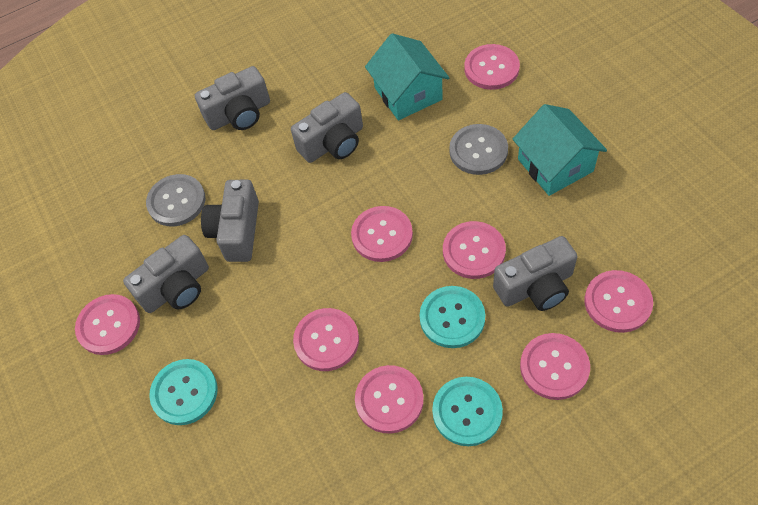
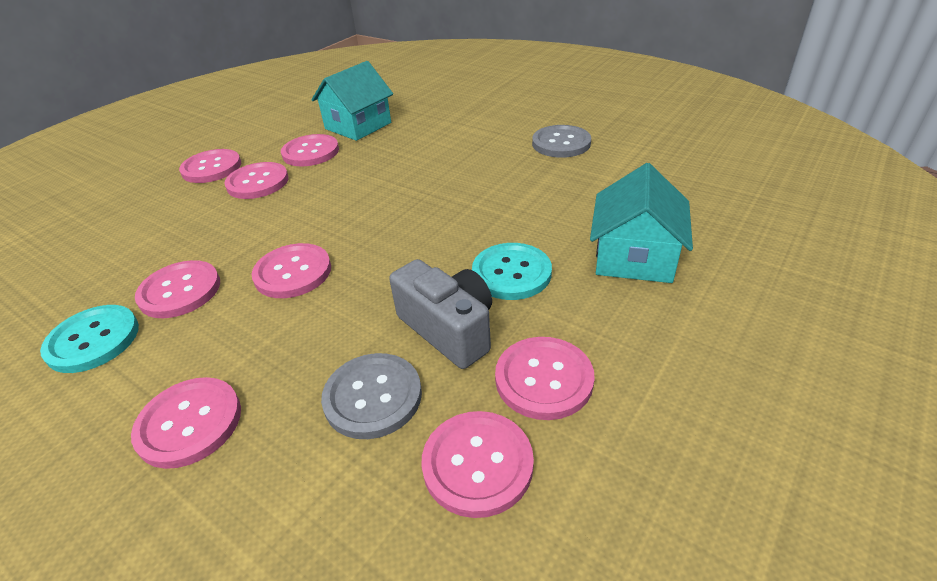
grey camera: [123,235,209,313] [195,66,270,130] [201,179,259,262] [291,92,363,163] [493,236,577,311] = 5 -> [389,259,492,369] = 1
turquoise button: [149,359,217,425] [419,286,485,348] [432,377,503,446] = 3 -> [40,305,139,373] [472,243,552,300] = 2

